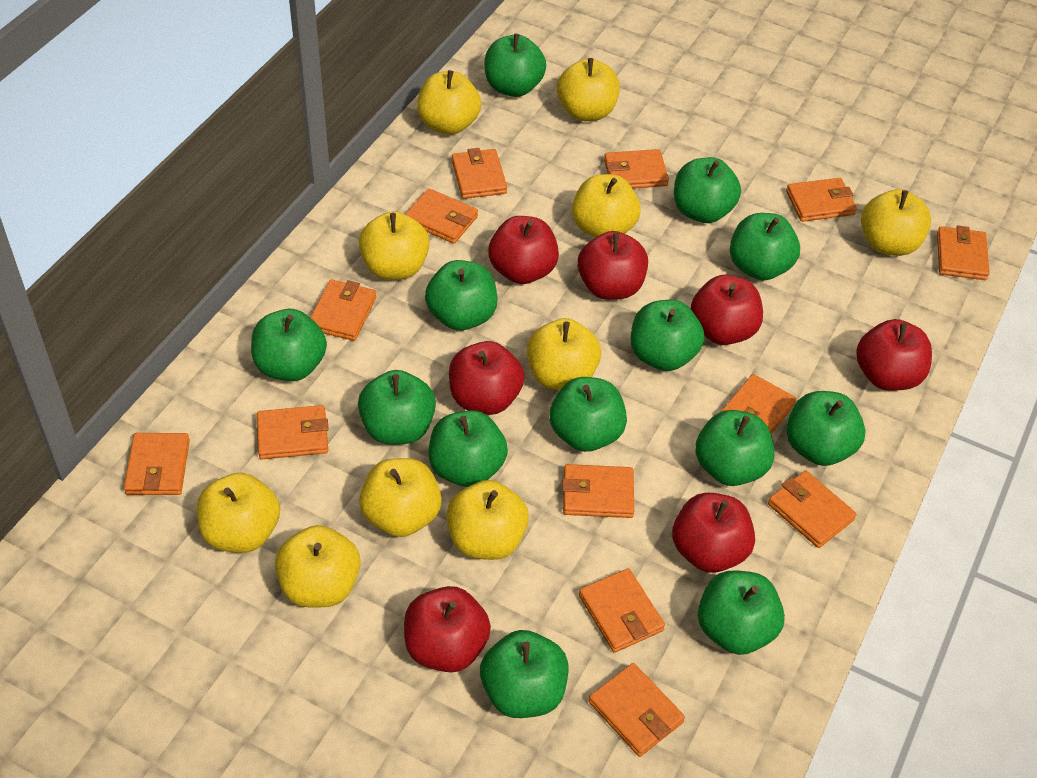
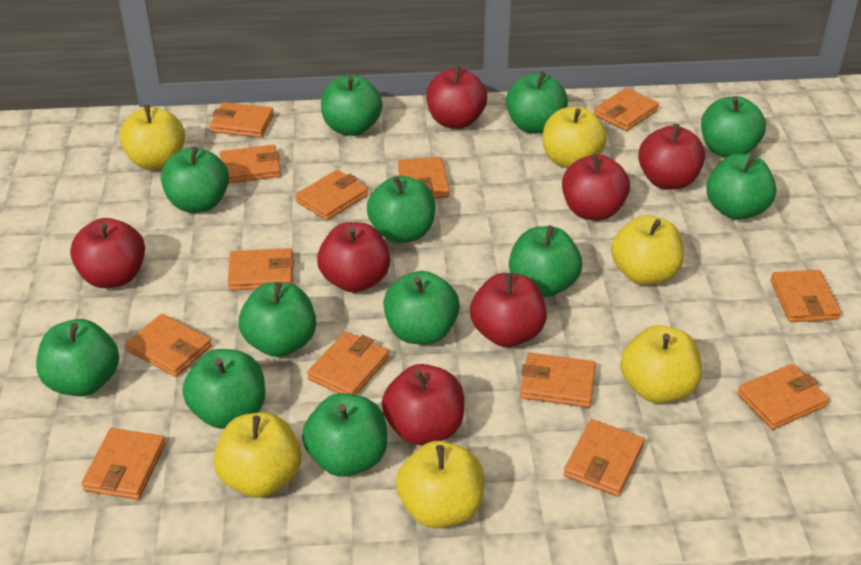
green apple: [251,309,327,381] [358,370,436,445] [425,260,497,330] [428,410,508,487] [480,630,568,718] [485,34,546,97] [549,377,627,452] [631,300,704,371] [674,157,741,223] [695,410,774,486] [698,571,785,655] [730,213,800,281] [786,391,866,466] = 13 -> [36,319,119,397] [161,147,229,213] [182,349,265,429] [238,282,316,357] [302,393,387,477] [321,75,383,136] [367,176,436,243] [383,271,460,345] [506,72,568,134] [509,226,582,297] [701,96,766,157] [706,154,776,220] = 12
yellow apple: [197,473,280,553] [275,525,361,608] [359,211,430,280] [359,458,442,537] [417,70,481,135] [446,480,529,560] [526,318,601,390] [557,58,620,121] [572,174,641,238] [861,189,931,256] = 10 -> [119,105,185,170] [213,413,302,497] [396,441,484,528] [543,106,607,168] [611,215,684,285] [620,325,702,403] = 6

